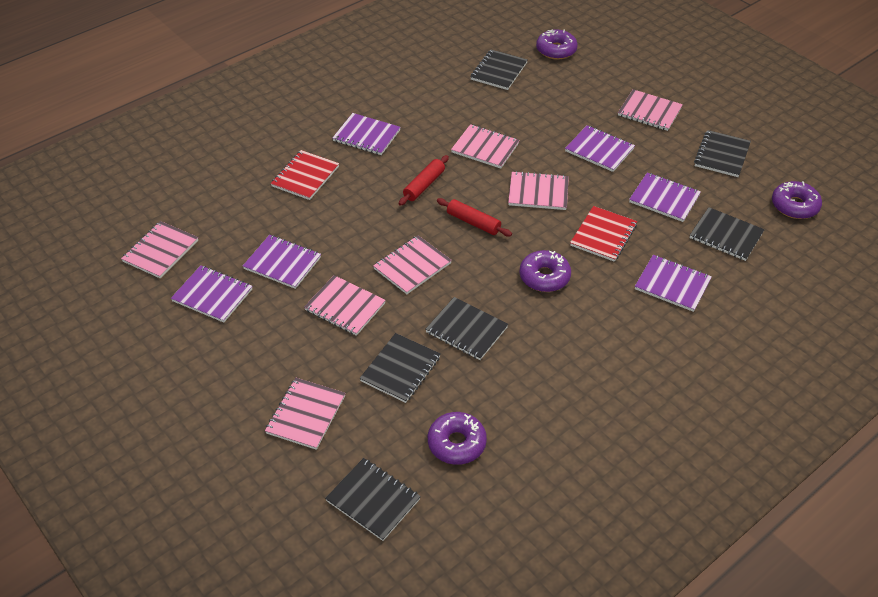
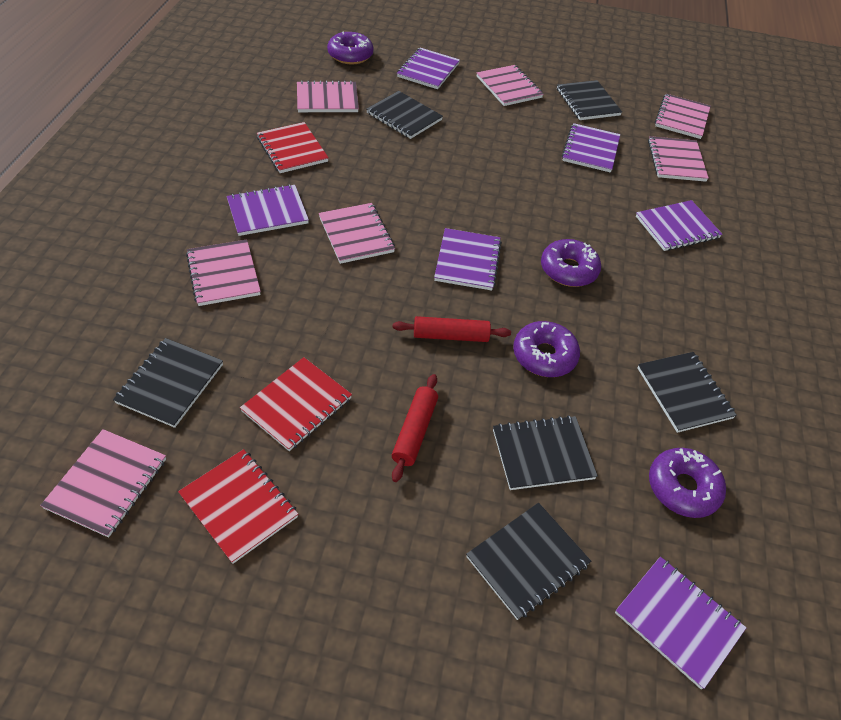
red notebook: [271,150,339,200] [570,206,637,262] = 2 -> [178,449,298,564] [240,357,352,451] [257,122,329,173] = 3

